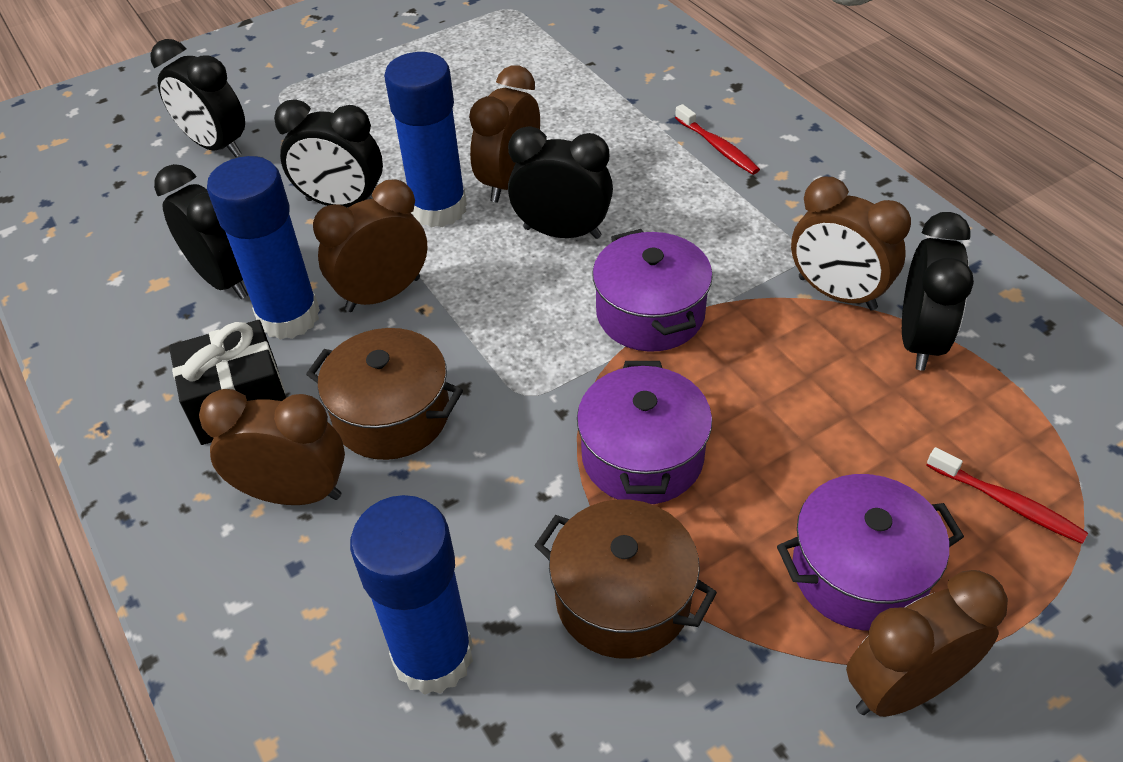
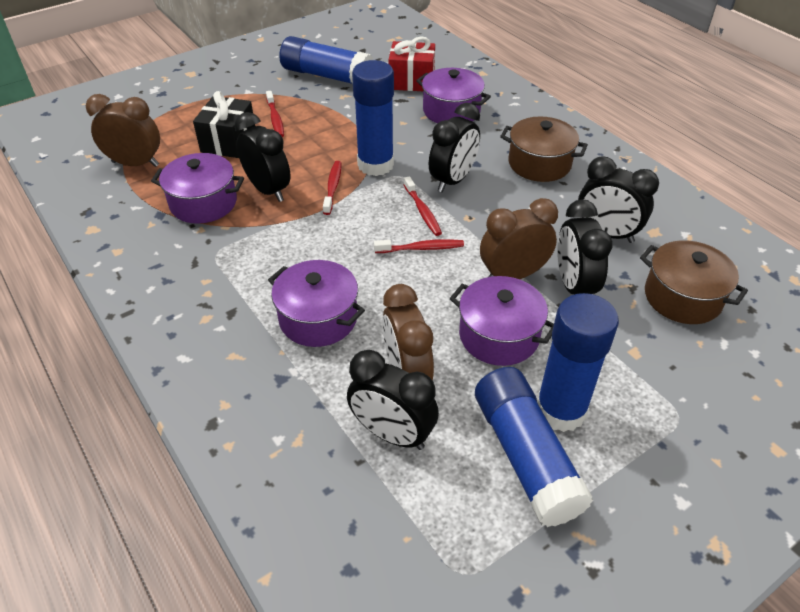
blue glue stick: [207,156,320,340] [350,495,473,695] [384,52,467,228] = 3 -> [279,36,373,84] [352,60,394,176] [475,367,594,527] [537,293,619,432] = 4
brown clock: [199,389,345,505] [313,179,428,312] [469,65,540,203] [791,177,911,311] [846,570,1008,717] = 5 -> [86,94,160,167] [382,284,434,380] [480,198,558,279] = 3
purple pot: [577,361,712,504] [592,229,713,352] [777,474,964,631] = 3 -> [151,153,244,224] [268,260,365,347] [416,68,491,123] [450,276,554,366] = 4
red gift: none = 0 -> [389,36,435,91] = 1
red toothbrush: [675,104,760,175] [926,447,1088,544] = 2 -> [266,91,284,137] [323,161,341,215] [374,239,464,253] [404,176,442,236] = 4

